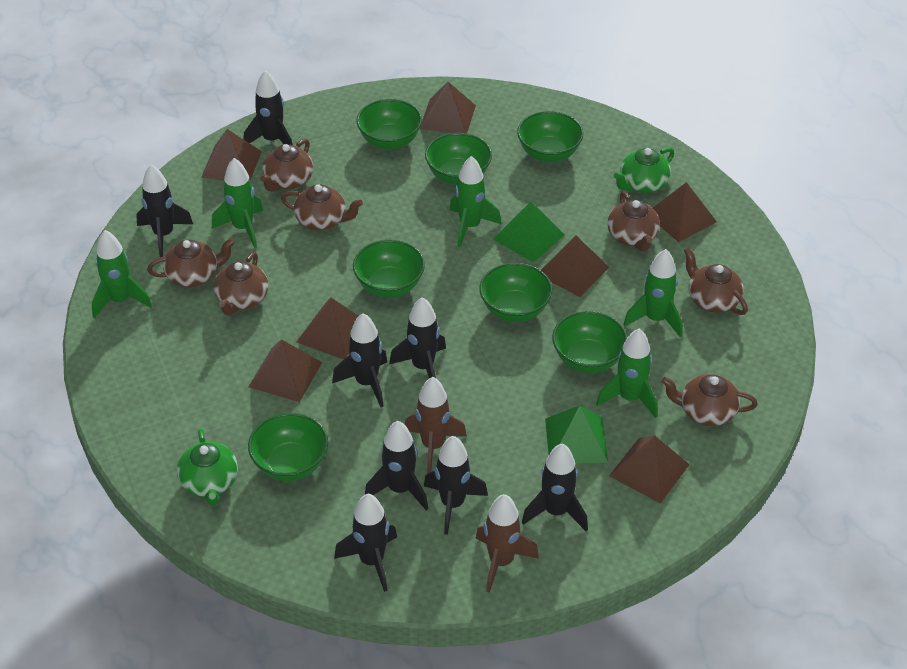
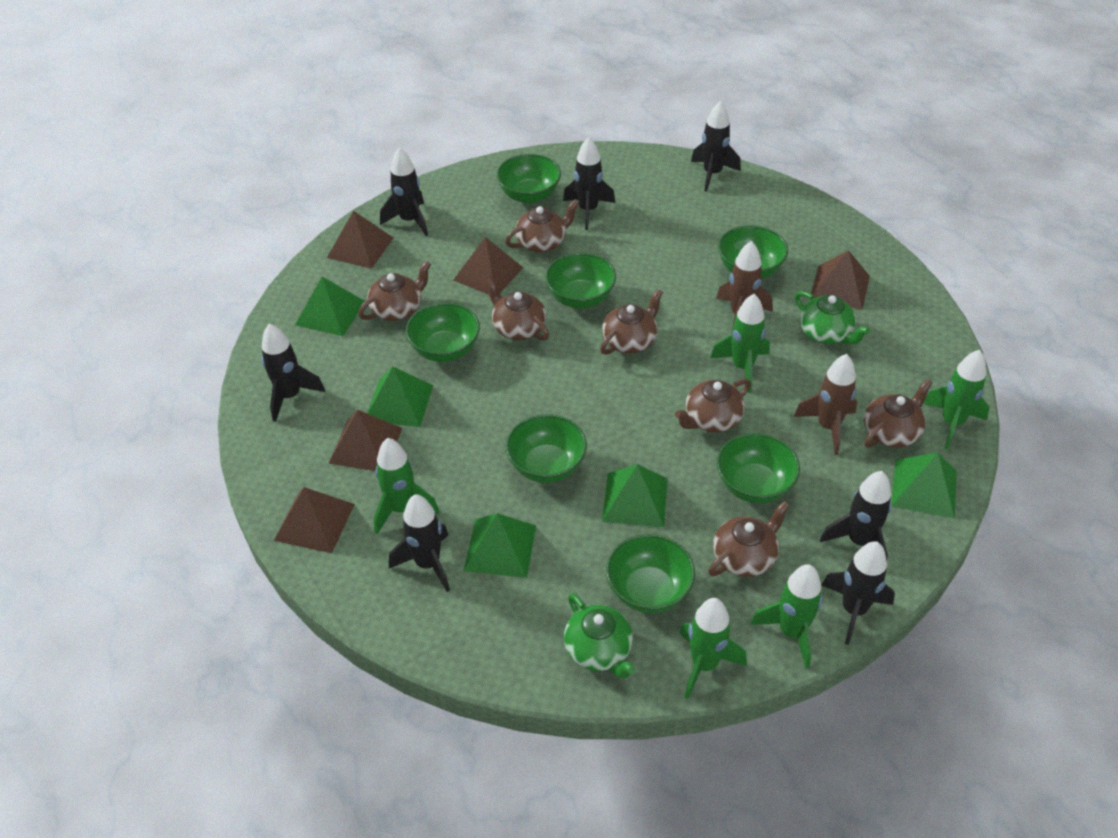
black rocket: [136,165,193,257] [243,70,293,145] [332,313,387,407] [334,494,397,592] [365,421,428,510] [389,297,446,378] [424,436,488,535] [522,444,588,531] = 8 -> [262,323,325,422] [380,148,428,236] [389,494,450,592] [563,137,615,230] [691,101,741,192] [820,471,891,561] [822,541,895,645] = 7
brown pyramid: [201,129,262,180] [248,339,323,402] [297,297,358,360] [419,82,476,133] [541,236,609,297] [609,435,690,503] [653,182,717,242] = 7 -> [274,487,355,553] [327,211,394,269] [328,410,402,471] [453,237,523,295] [810,250,870,310] = 5
green pyramid: [493,202,565,263] [545,405,608,463] = 2 -> [295,277,365,336] [367,367,433,427] [464,513,536,578] [602,464,668,527] [891,453,957,519] = 5

